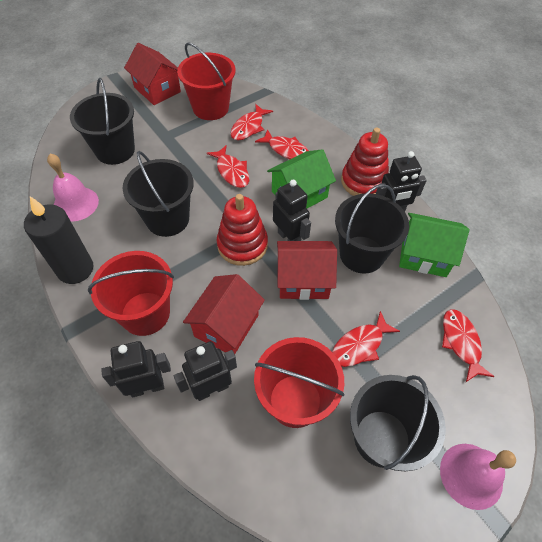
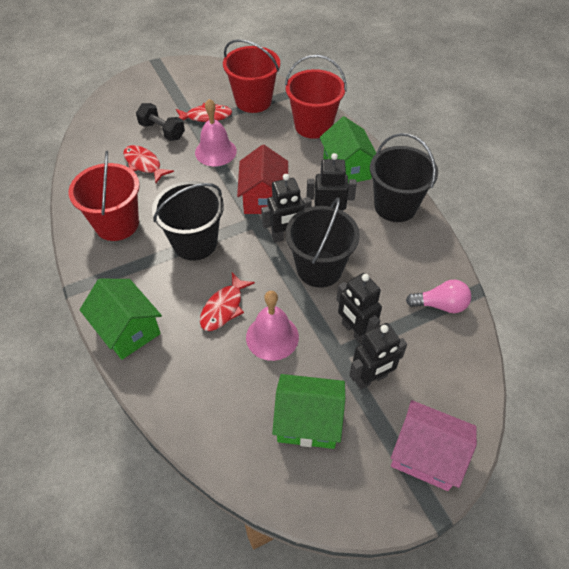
black bucket: [70,78,135,165] [123,151,194,237] [335,184,409,274] [350,375,446,471] = 4 -> [152,181,224,260] [286,198,360,287] [370,133,438,222] = 3
black candle: [24,196,93,284] = 1 -> none = 0
black dumbbell: none = 0 -> [136,103,185,141] = 1
green house: [267,149,336,209] [399,213,469,277] = 2 -> [80,279,162,360] [272,374,345,449] [320,116,376,184] = 3
pink house: none = 0 -> [391,400,477,491] = 1
pink light bulb: none = 0 -> [406,280,471,313] = 1
red fish: [207,145,249,188] [230,104,273,141] [255,129,309,159] [332,311,400,367] [442,309,495,382] = 5 -> [123,145,174,183] [176,103,232,122] [200,273,255,331] = 3
red house: [124,43,181,105] [183,274,265,354] [277,241,337,300] = 3 -> [237,145,288,214] = 1
red stacking toy: [217,194,268,266] [341,128,389,196] = 2 -> none = 0

